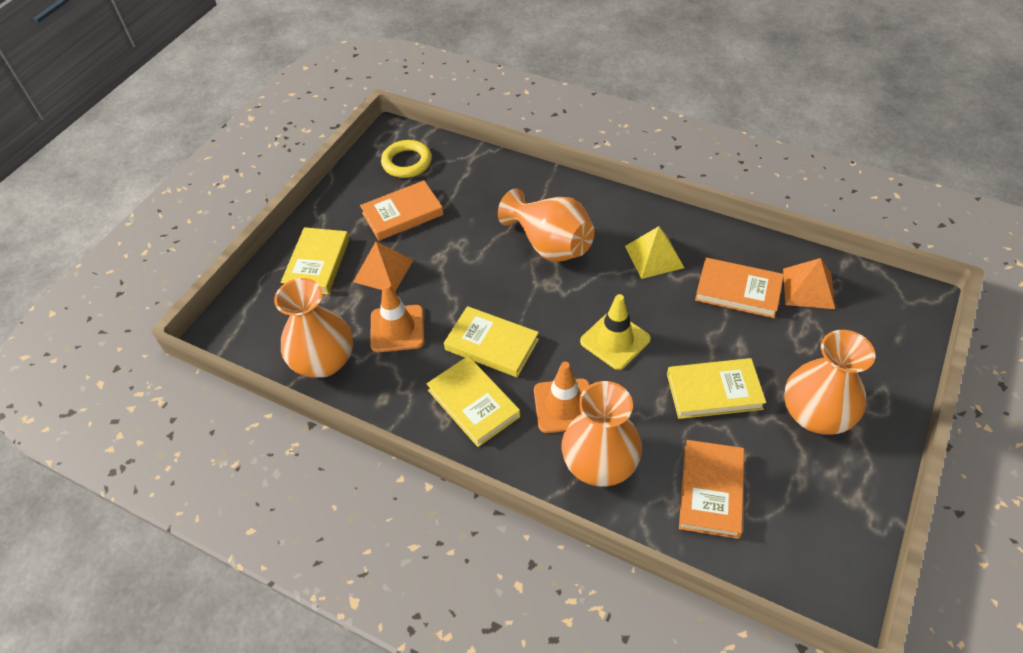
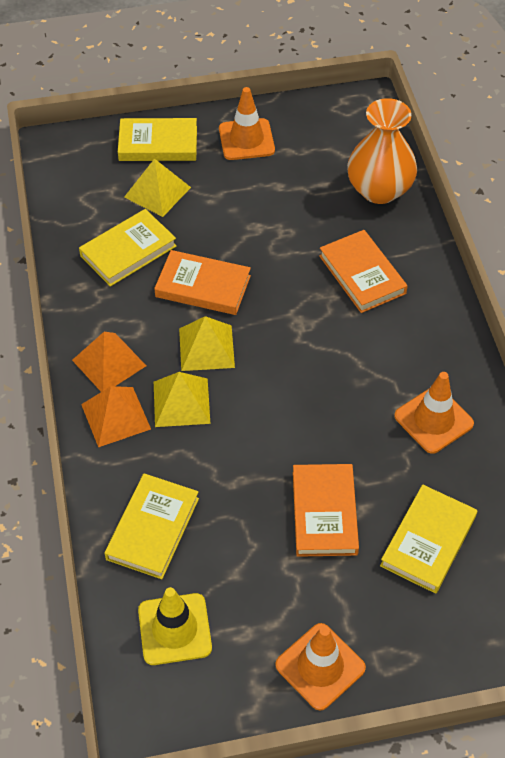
orange traffic cone: [370,283,424,352] [534,362,590,433] = 2 -> [219,87,275,160] [275,623,366,711] [394,372,474,454] = 3
orange vase: [274,278,353,378] [498,188,595,262] [562,381,642,487] [784,330,875,435] = 4 -> [347,98,417,204] = 1
yellow pyramid: [625,226,684,279] = 1 -> [124,158,191,217] [154,372,210,427] [179,316,235,371] = 3
yellow ring: [381,140,432,178] = 1 -> none = 0

